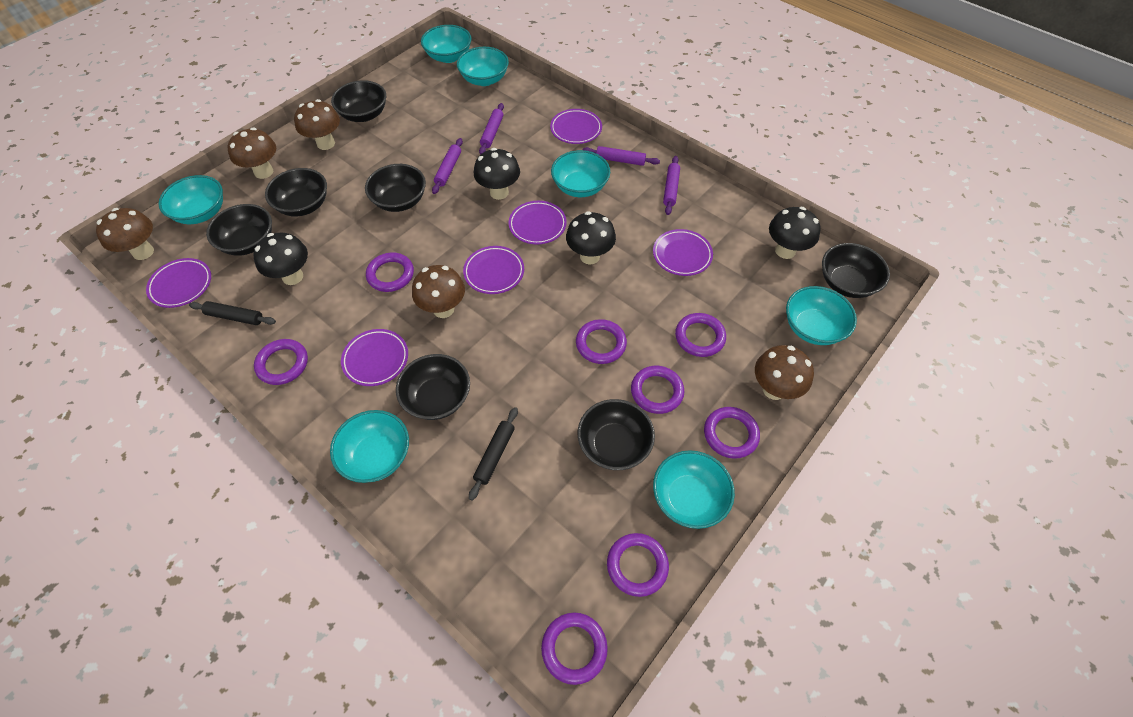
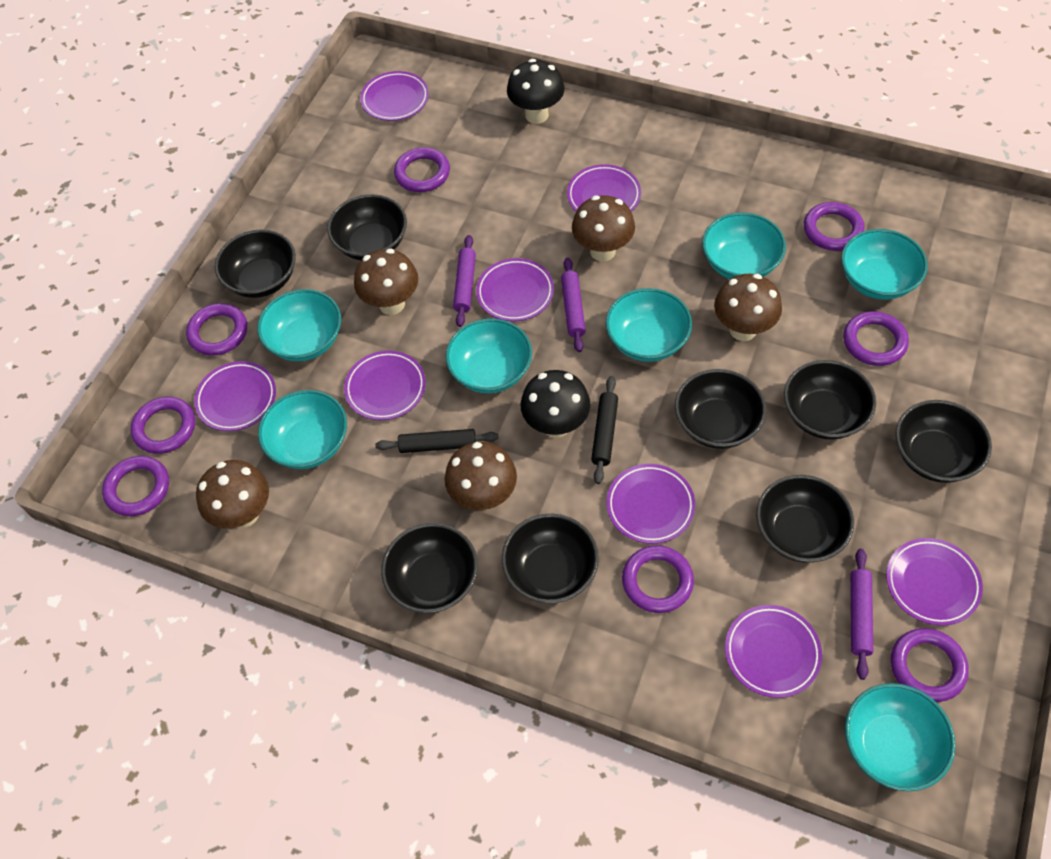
black bowl: [206,204,272,256] [265,168,327,217] [331,80,386,122] [365,164,426,212] [396,354,470,420] [578,399,655,470] [822,243,890,298] = 7 -> [215,229,296,298] [327,194,407,260] [381,523,478,613] [502,514,599,604] [675,369,766,449] [756,475,854,563] [784,360,876,439] [896,400,992,483] = 8
black mushroom: [253,233,308,285] [474,148,520,200] [566,211,616,264] [769,207,821,259] = 4 -> [507,59,565,124] [521,370,590,438] = 2
purple plate: [146,258,211,308] [341,329,408,386] [463,246,524,294] [509,201,567,245] [550,109,602,144] [653,229,713,276] = 6 -> [194,361,276,431] [344,351,426,420] [360,71,429,121] [476,258,554,322] [567,164,641,212] [607,464,695,544] [725,605,822,698] [886,538,983,626] = 8
purple rolling pin: [432,138,463,194] [479,103,504,155] [583,146,660,166] [663,156,680,215] = 4 -> [453,235,476,327] [561,258,586,352] [851,549,873,680] = 3

